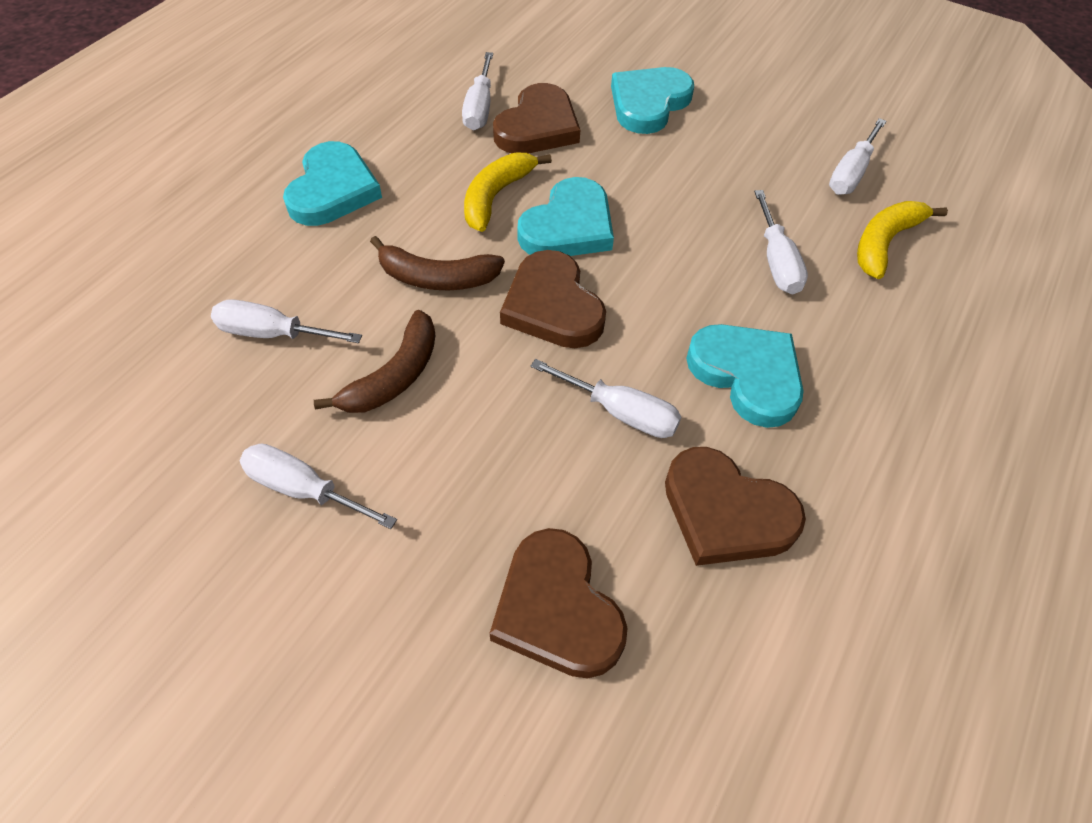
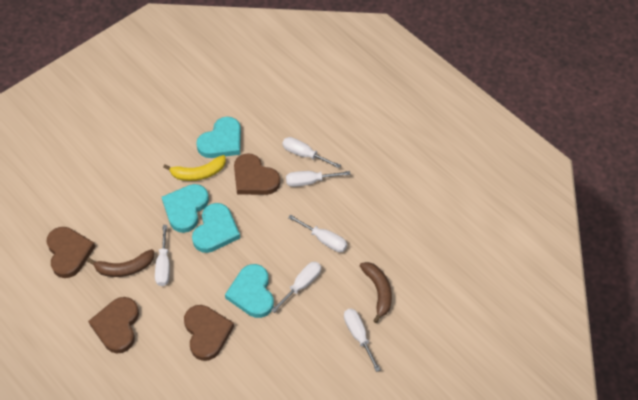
yellow banana: [464,153,552,232] [857,201,948,279] = 2 -> [163,155,226,181] = 1

